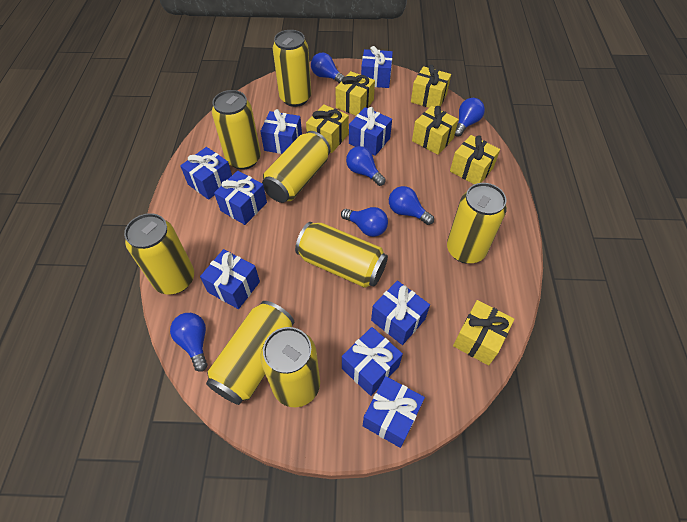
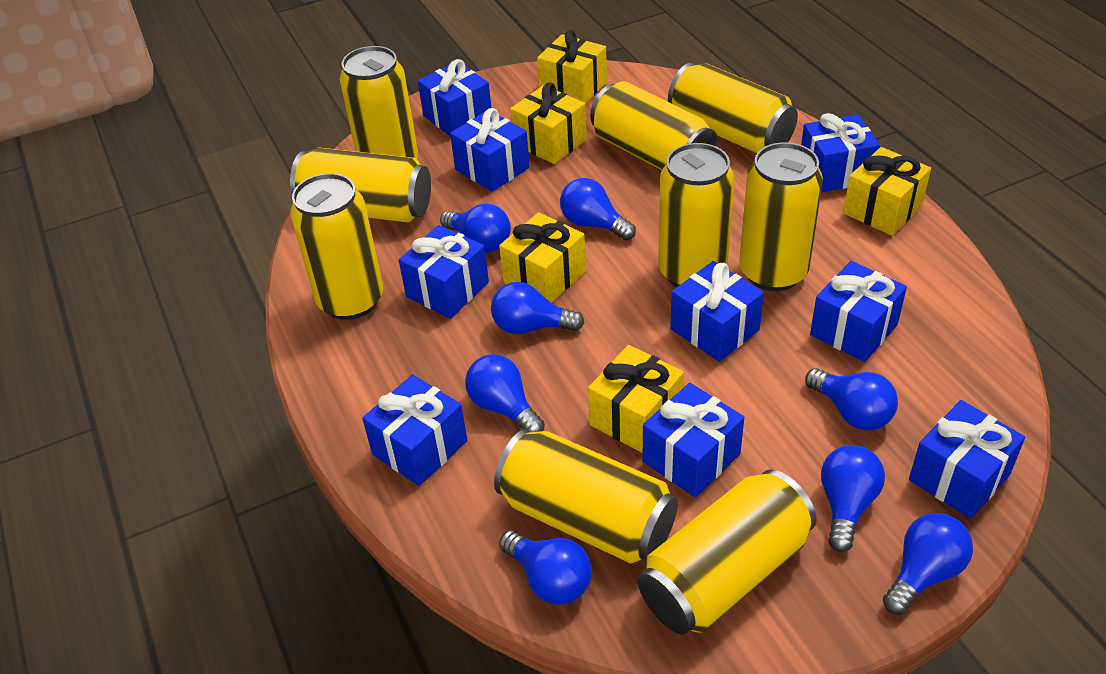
blue light bulb: [170,313,207,372] [311,53,345,83] [341,207,388,237] [346,146,386,186] [389,186,434,225] [455,98,485,137] = 6 -> [440,204,511,253] [465,354,545,432] [491,282,584,334] [499,530,592,605] [560,178,636,240] [805,368,898,430] [821,445,885,552] [883,513,973,615] = 8
yellow can: [124,213,194,294] [206,301,294,405] [212,90,261,170] [260,327,320,407] [262,131,330,203] [273,30,311,107] [295,222,388,288] [447,183,507,264] = 8 -> [290,147,431,222] [290,173,383,320] [340,46,418,159] [494,429,678,563] [590,81,718,170] [638,469,817,635] [658,143,735,287] [668,63,798,153] [739,142,823,291] = 9
yellow gift: [306,104,349,153] [336,71,375,115] [411,65,451,108] [412,106,459,155] [450,135,500,184] [453,300,514,366] = 6 -> [499,212,586,303] [510,82,587,164] [537,30,607,105] [588,345,684,453] [843,147,931,236] = 5

